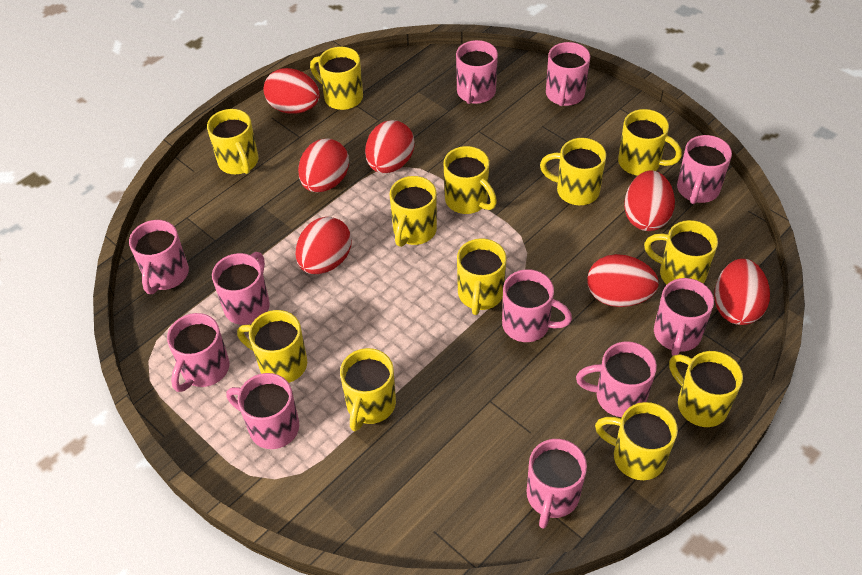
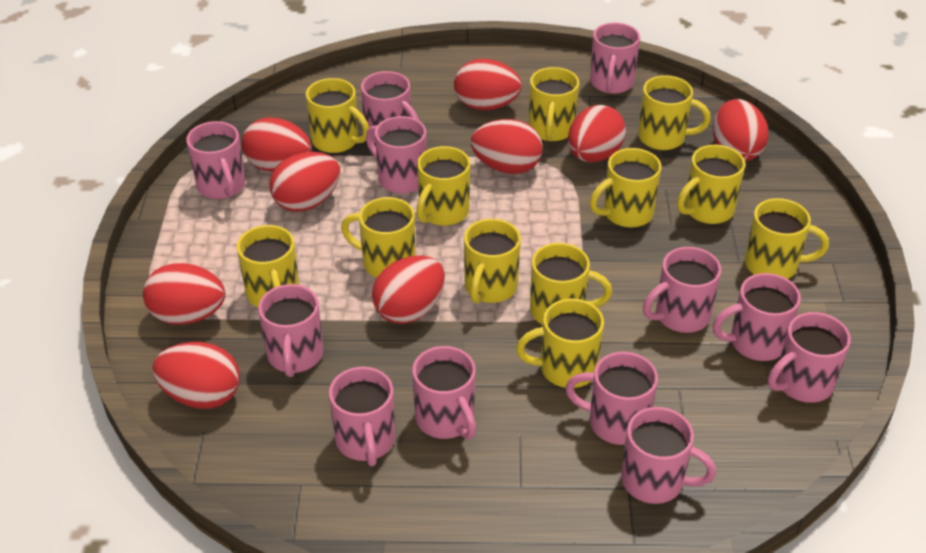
pink mug: [129,220,189,294] [167,313,230,392] [212,252,270,325] [226,373,299,449] [456,40,498,104] [502,269,572,342] [527,439,587,529] [546,42,590,106] [576,341,657,417] [654,278,714,356] [677,135,732,204] = 11 -> [186,121,245,199] [258,284,323,377] [329,367,395,466] [361,71,419,143] [366,116,427,194] [412,346,476,440] [565,352,658,445] [590,22,640,94] [621,407,716,504] [643,247,721,333] [712,273,801,361] [768,312,851,403] = 12
red egg: [264,68,320,113] [295,217,352,274] [298,138,349,192] [365,120,414,173] [587,254,659,307] [624,170,675,231] [714,259,770,325] = 7 -> [143,263,225,325] [152,342,240,409] [242,117,311,172] [269,152,340,212] [372,256,445,324] [454,59,522,110] [471,119,543,174] [568,105,626,162] [713,99,769,161] = 9

